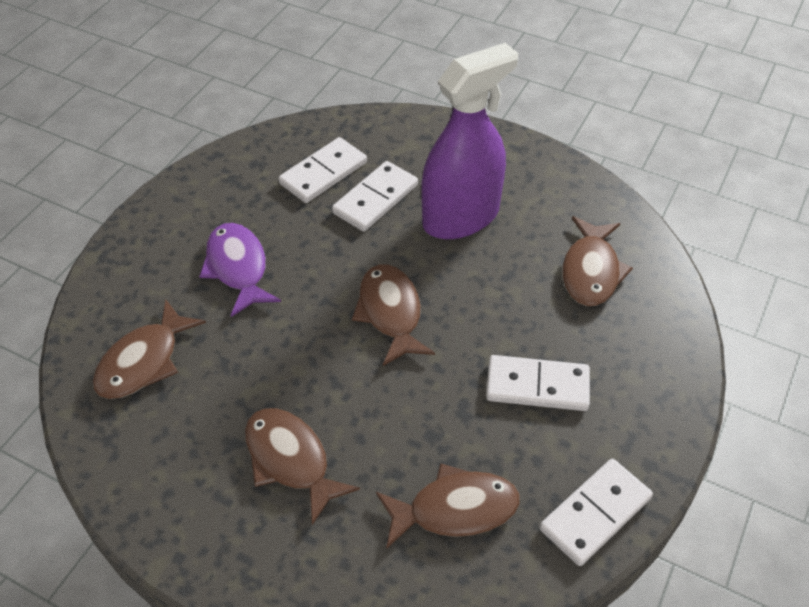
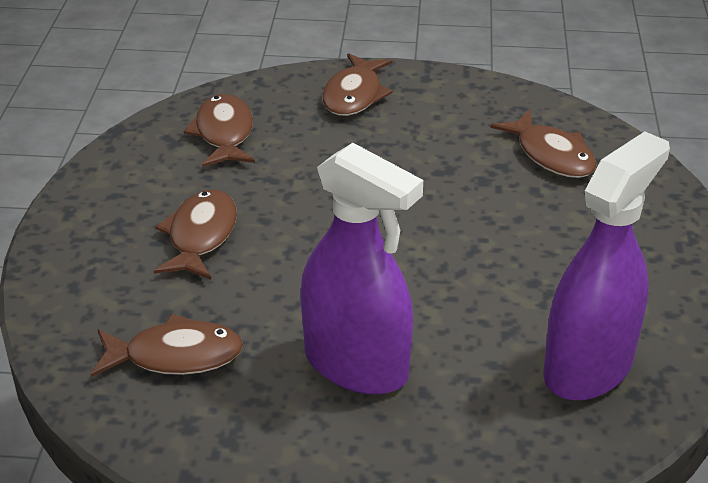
purple fish: [199,223,281,317] = 1 -> none = 0
purple spray bottle: [421,43,518,239] = 1 -> [301,143,423,394] [543,131,670,401] = 2
white domino: [278,137,367,203] [332,161,418,232] [486,355,590,411] [540,459,653,566] = 4 -> none = 0

